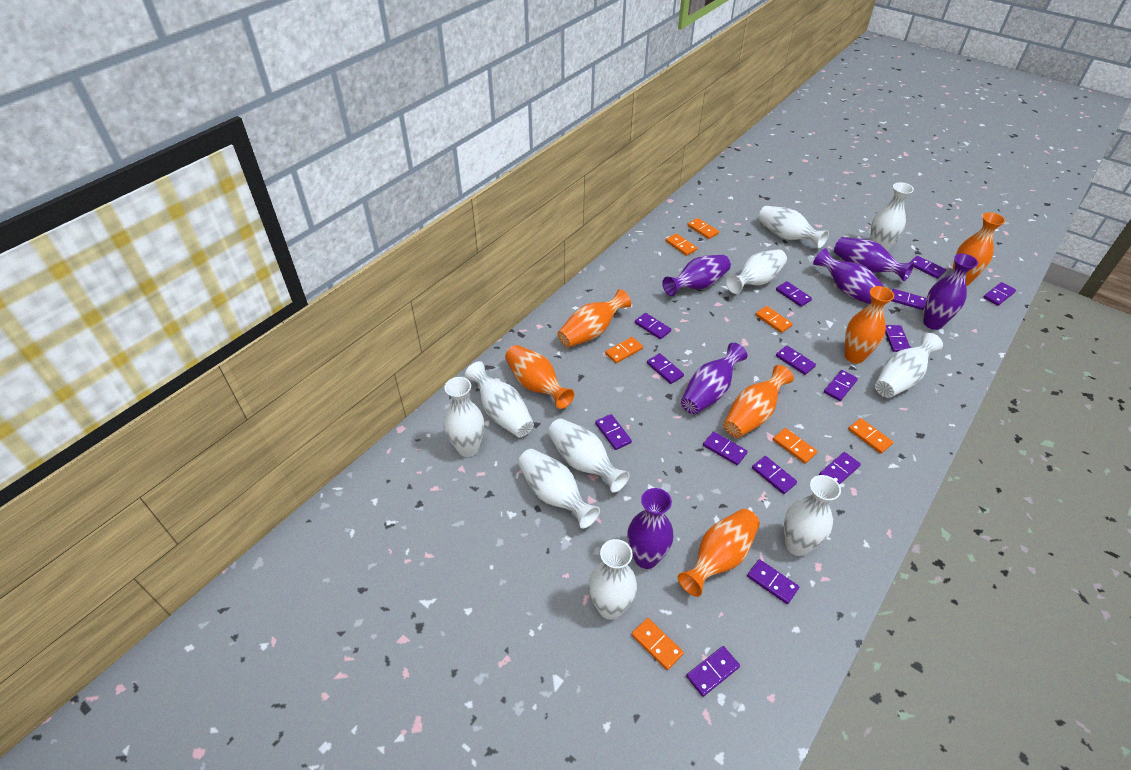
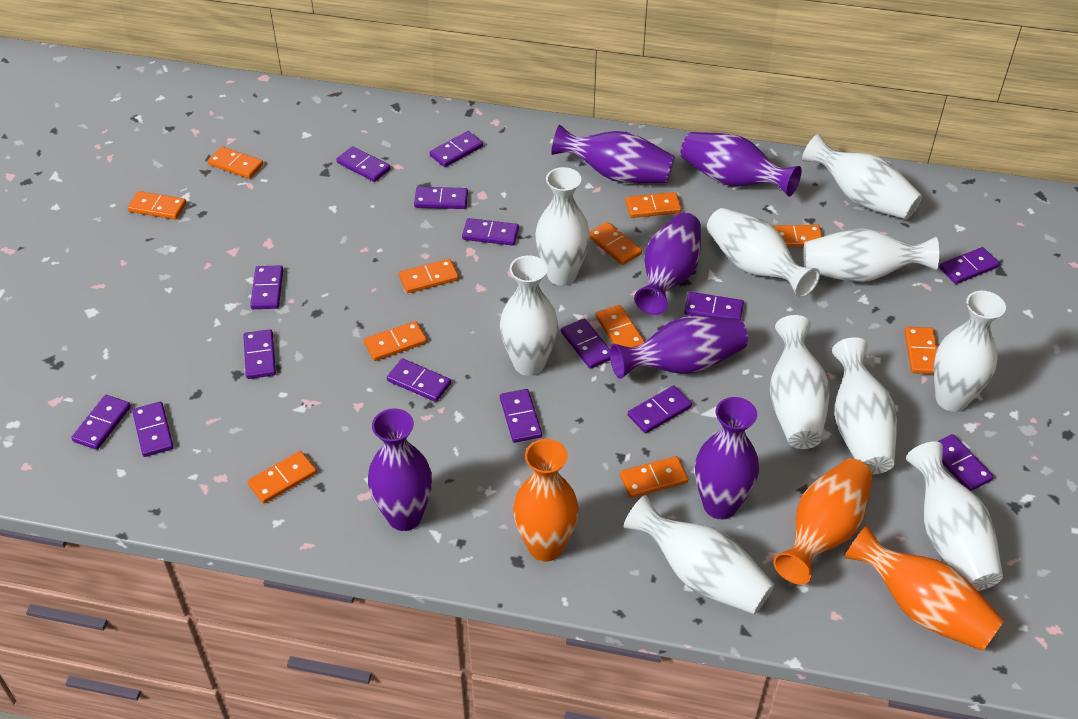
orange domino: [605,337,643,363] [631,618,684,670] [666,233,697,256] [687,218,719,239] [755,306,793,333] [773,428,818,464] [848,418,893,454] = 7 -> [127,191,186,219] [208,146,263,179] [247,451,317,504] [364,321,427,361] [399,259,459,293] [590,222,642,265] [596,305,645,347] [620,456,688,498] [626,192,682,218] [772,225,822,247] [904,327,937,374] = 11
orange vase: [505,345,575,409] [558,289,631,348] [678,509,760,597] [723,365,794,438] [845,286,894,364] [952,212,1005,286] = 6 -> [513,439,579,562] [773,458,873,585] [844,525,1004,651] = 3

